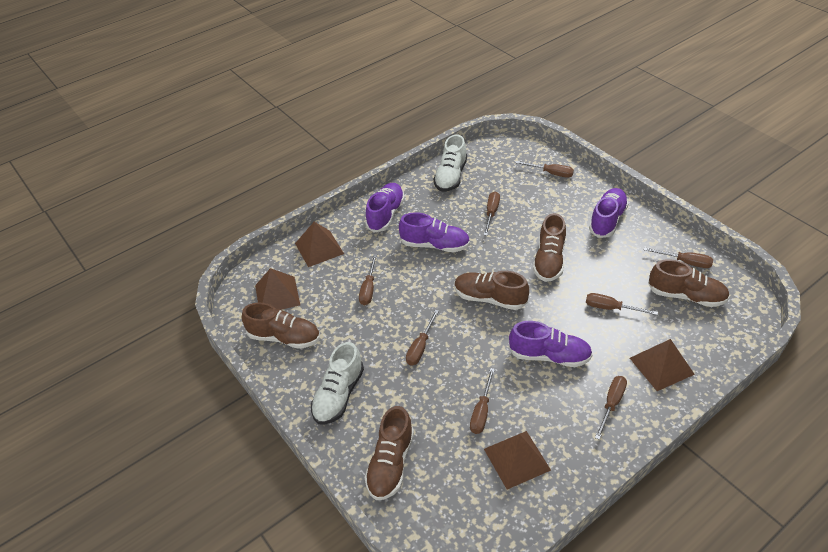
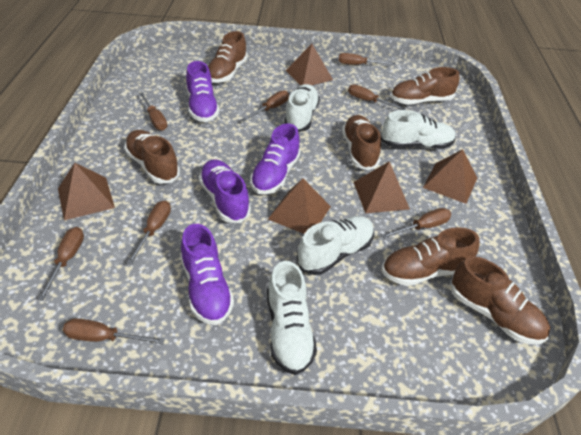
brown pyramid: [255,268,300,310] [295,222,344,267] [484,431,551,490] [630,339,695,391] = 4 -> [58,163,115,220] [268,179,331,234] [286,44,333,85] [354,161,410,213] [423,149,477,204] = 5
brown shoe: [242,302,320,349] [364,406,414,500] [454,271,529,310] [533,213,566,282] [648,259,730,307] = 5 -> [124,130,180,184] [208,31,247,83] [342,115,381,170] [382,227,480,286] [391,67,459,105] [451,256,550,344] = 6
white shoe: [311,342,364,424] [433,135,467,192] = 2 -> [267,261,317,375] [284,84,320,132] [297,216,374,275] [381,110,456,149] = 4

